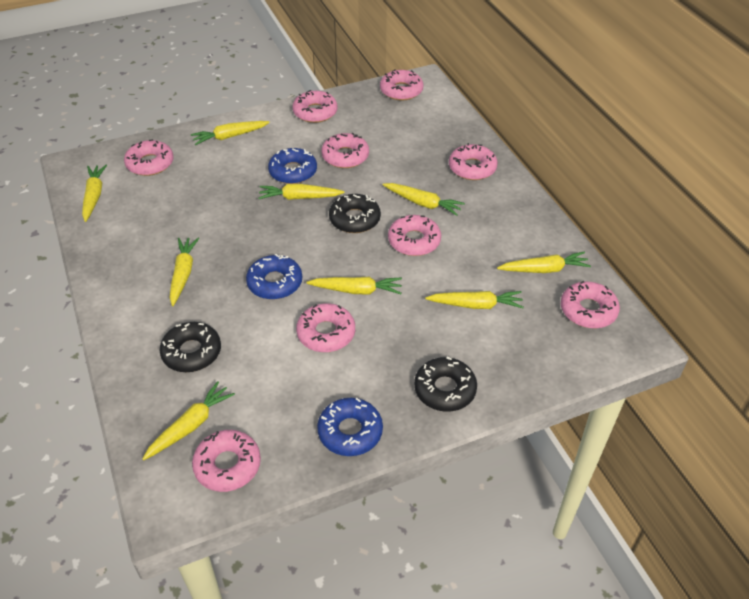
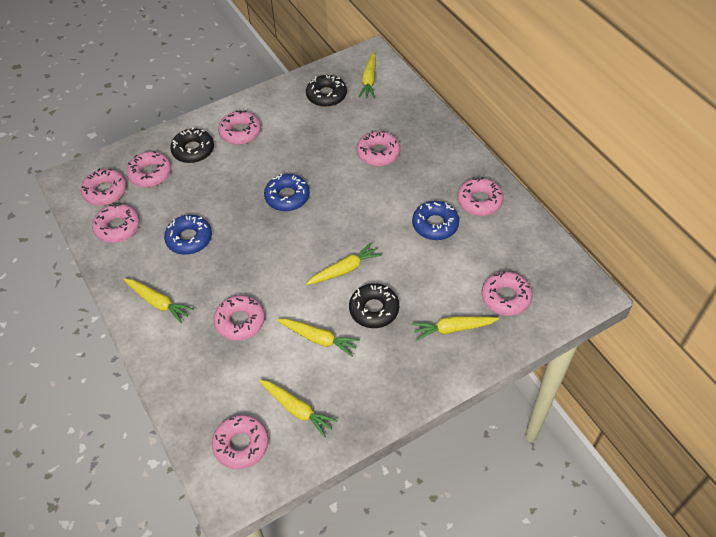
yellow carrot: [82,165,107,222] [142,381,235,460] [169,238,199,306] [191,121,270,145] [258,184,345,200] [306,277,402,295] [383,183,465,216] [425,291,524,309] [497,252,591,273] = 9 -> [123,279,194,324] [259,380,338,438] [277,319,360,357] [306,243,382,285] [358,52,376,99] [412,316,499,341] = 6

